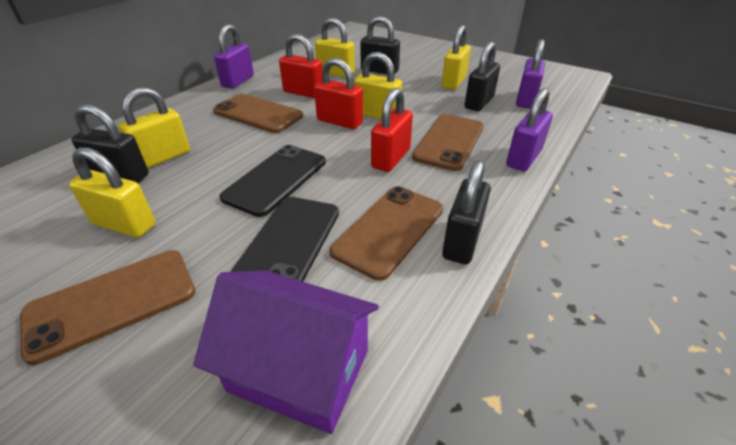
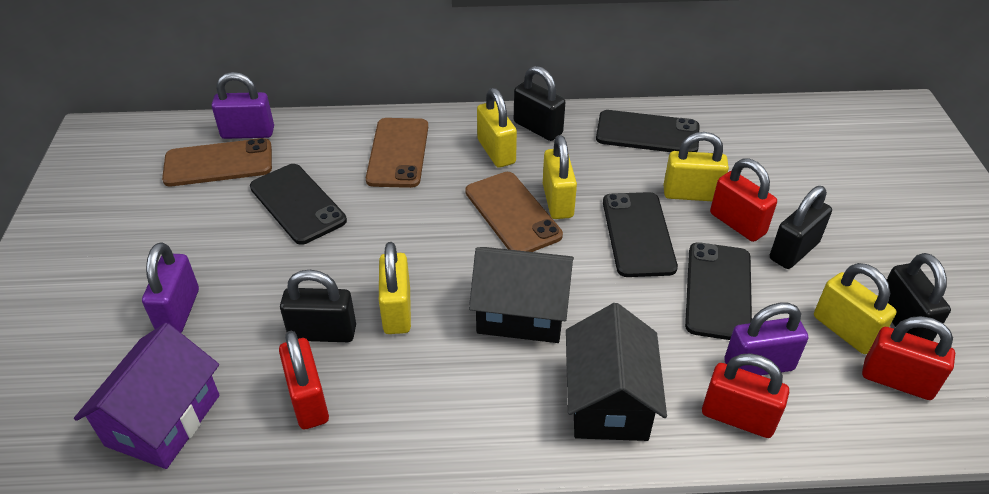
black house: none = 0 -> [469,247,574,343] [566,303,667,441] = 2
black phone: [220,145,326,217] [230,197,339,282] = 2 -> [250,164,347,245] [596,110,700,152] [603,192,678,277] [685,242,752,340] = 4
brown phone: [20,250,196,365] [213,94,303,133] [329,186,443,281] [412,114,484,171] = 4 -> [162,138,272,186] [366,118,428,188] [465,172,563,252] = 3
red padlock: [279,34,323,98] [314,58,363,129] [371,88,413,172] = 3 -> [279,331,329,429] [702,353,789,438] [710,158,777,242] [862,316,955,400] = 4

